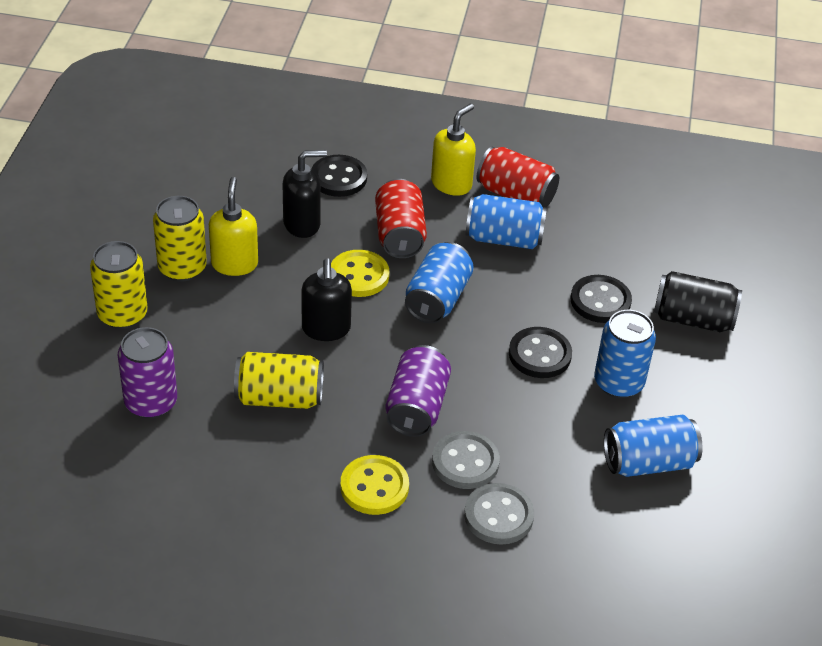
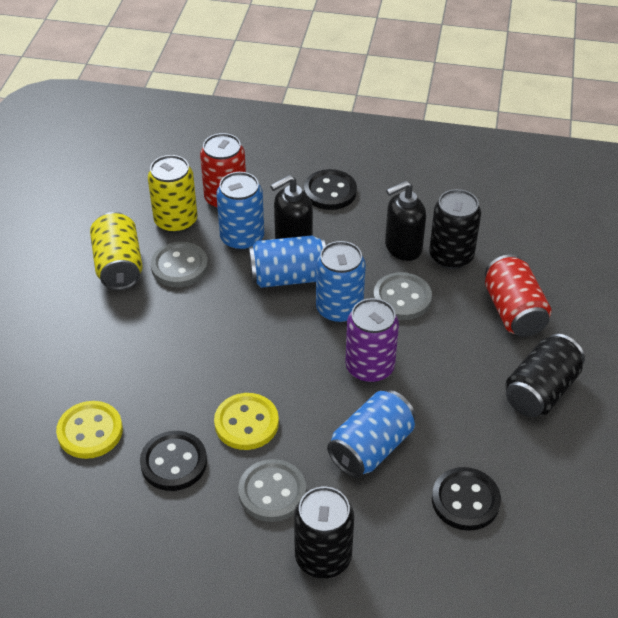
black can: [654,271,742,332] = 1 -> [294,487,354,578] [429,189,481,269] [505,334,585,417] = 3
grey button: [432,431,500,489] [464,483,534,545] = 2 -> [151,242,208,287] [238,459,306,522] [373,272,432,320] = 3
purple can: [118,327,177,418] [385,345,451,437] = 2 -> [345,298,399,383] = 1
yellow can: [90,241,148,329] [153,196,207,281] [234,352,324,409] = 3 -> [90,212,143,290] [148,155,198,233] = 2
yellow soap dispenser: [209,177,258,276] [431,103,476,196] = 2 -> none = 0

